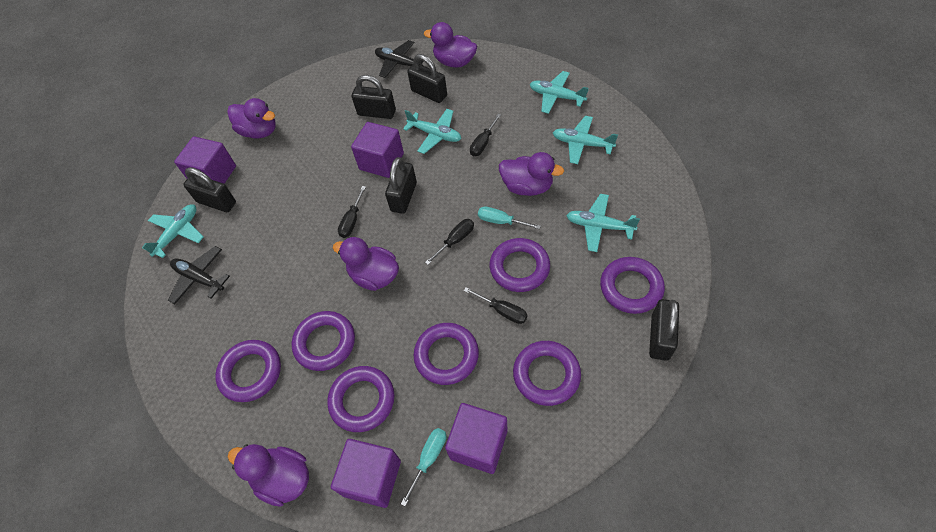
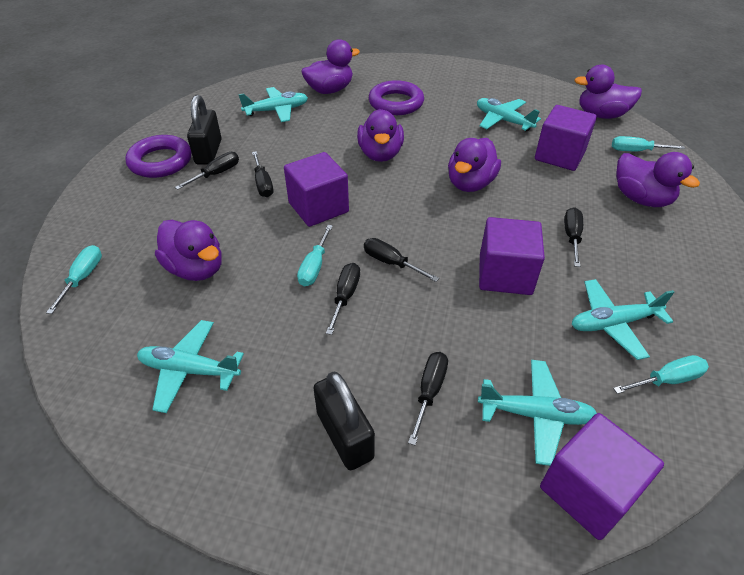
black padlock: [183,167,236,212] [352,75,396,119] [385,157,417,214] [407,54,447,103] [649,299,679,361] = 5 -> [187,95,221,165] [314,372,375,470] = 2
black plane: [168,246,230,304] [375,40,424,78] = 2 -> none = 0
black screwdriver: [338,186,366,238] [425,219,474,265] [464,287,528,324] [470,114,501,156] = 4 -> [175,152,239,190] [252,151,273,197] [326,263,360,335] [364,238,439,282] [408,352,448,445] [564,207,583,267] = 6
purple duck: [227,98,276,138] [228,444,309,507] [333,237,399,291] [424,22,477,68] [499,152,564,196] = 5 -> [155,220,222,281] [301,39,360,94] [357,109,404,162] [448,138,501,192] [574,65,642,119] [616,152,700,207] = 6
purple ring: [215,340,281,402] [292,311,355,371] [327,366,395,432] [414,323,479,385] [490,238,550,292] [513,341,581,406] [600,257,665,314] = 7 -> [125,135,191,178] [369,80,424,115] = 2
turquoise screwdriver: [401,428,446,506] [478,207,541,229] = 2 -> [46,245,102,314] [297,225,333,287] [612,136,685,151] [613,355,709,394] = 4

